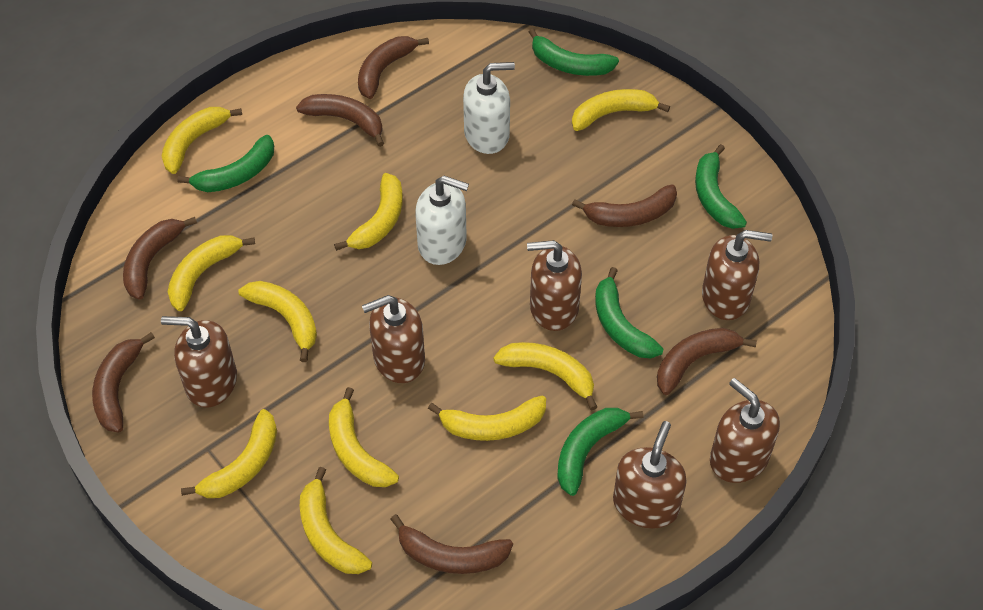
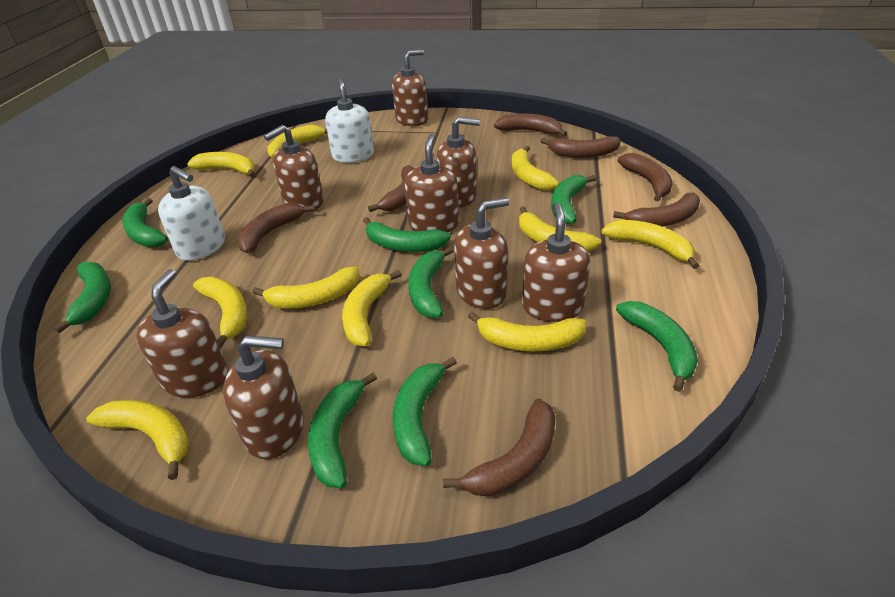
brown soap dispenser: [161,316,237,408] [362,295,425,383] [527,240,582,331] [613,421,687,529] [702,230,772,320] [710,378,780,483] = 6 -> [136,269,228,398] [223,335,304,459] [264,125,324,210] [392,50,428,126] [404,134,459,232] [436,117,480,207] [454,198,509,309] [522,202,590,322] = 8
green banana: [177,135,274,192] [529,28,619,76] [557,408,643,496] [595,267,664,358] [695,144,747,229] = 5 -> [53,262,111,334] [122,198,168,247] [308,372,377,488] [363,217,451,252] [393,357,457,466] [408,247,454,318] [551,175,596,224] [616,301,698,392] = 8

